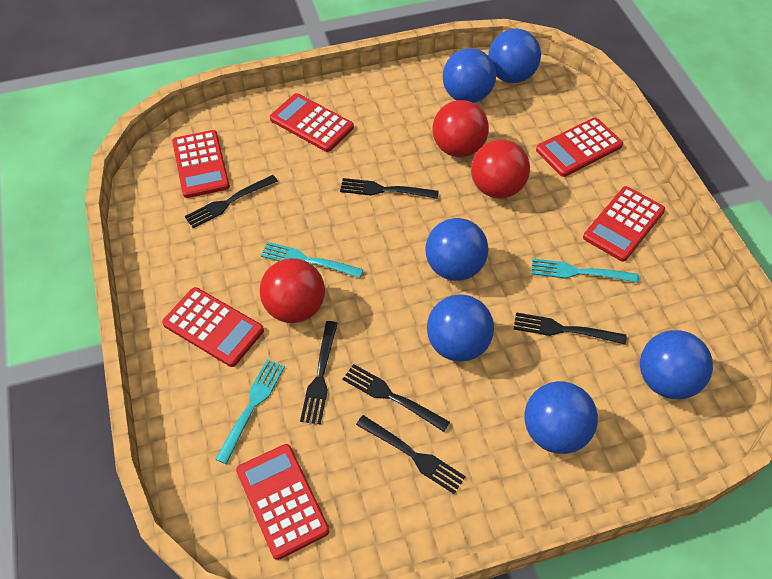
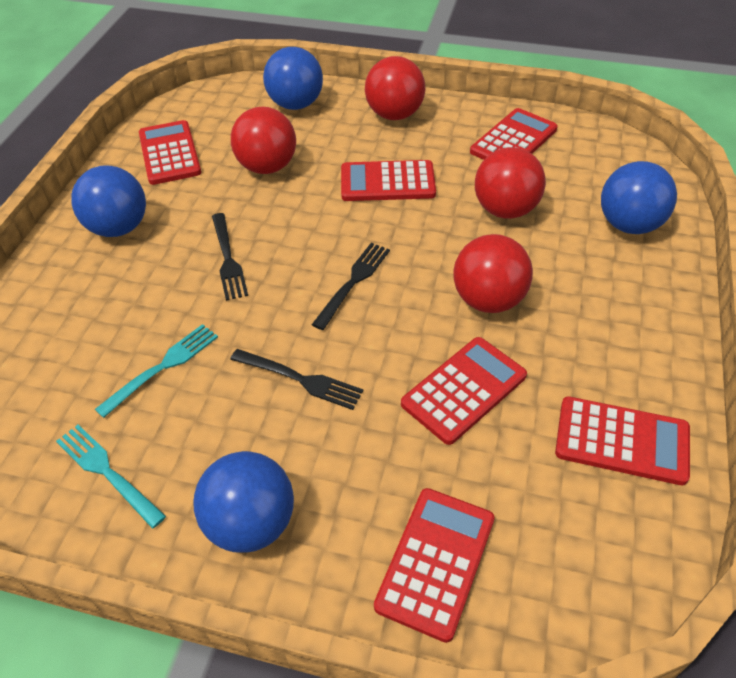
black fork: [185,175,278,228] [300,321,338,425] [340,178,439,199] [342,364,450,432] [356,415,466,494] [514,312,626,345] = 6 -> [212,213,248,301] [230,349,363,410] [312,243,390,330] = 3
blue ball: [425,218,488,281] [427,294,494,361] [443,48,496,103] [488,29,541,83] [525,381,598,454] [640,330,713,399] = 6 -> [71,165,146,237] [194,451,294,553] [263,47,323,110] [601,161,677,234] = 4
red ball: [260,258,325,323] [432,100,489,157] [471,139,530,198] = 3 -> [231,107,296,174] [365,56,425,120] [453,234,533,313] [475,147,546,219] = 4
turquoise fork: [215,359,285,464] [261,242,363,278] [532,259,639,283] = 3 -> [56,425,166,529] [95,324,218,418] = 2

